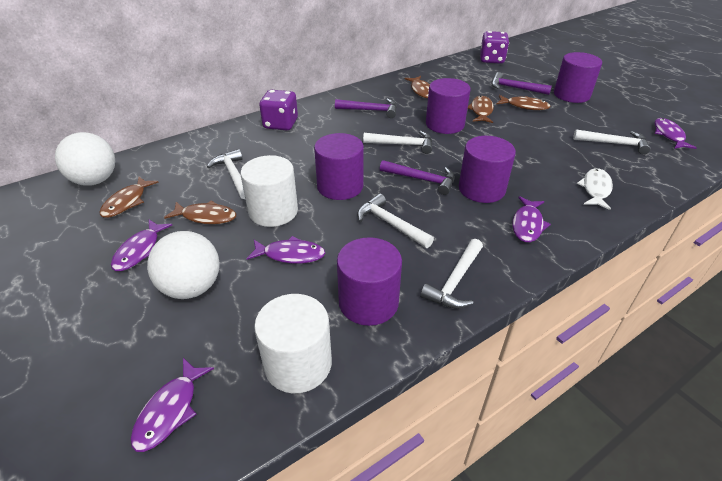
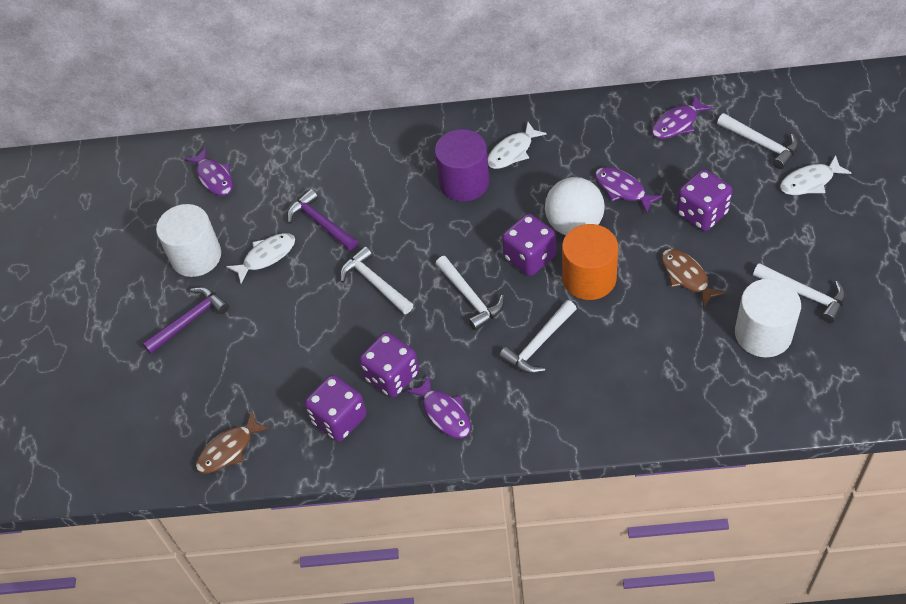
brown fish: [100,177,159,218] [164,200,236,224] [405,76,430,98] [468,96,494,123] [496,95,551,110] = 5 -> [195,411,270,473] [661,249,726,307] = 2
orange cylinder: none = 0 -> [562,224,618,300] = 1
purple cylinder: [314,133,364,200] [337,237,402,326] [426,78,471,134] [459,136,516,203] [554,52,602,103] = 5 -> [435,129,490,202] = 1
purple dice: [259,90,298,130] [480,31,509,64] = 2 -> [304,375,367,442] [359,332,419,398] [502,214,556,276] [676,169,733,231] = 4
purple fish: [111,220,172,271] [131,358,214,452] [247,236,325,264] [512,196,551,242] [654,118,696,149] = 5 -> [185,148,233,196] [406,375,471,438] [595,167,663,213] [652,95,713,139] = 4
purple hammer: [335,98,397,118] [380,160,455,195] [492,72,552,95] = 3 -> [142,287,229,354] [287,189,358,251] = 2
white ball: [55,132,115,186] [147,231,220,299] = 2 -> [545,177,605,235] = 1
white fish: [577,168,613,210] = 1 -> [226,233,295,283] [488,122,547,169] [780,155,851,195] = 3

